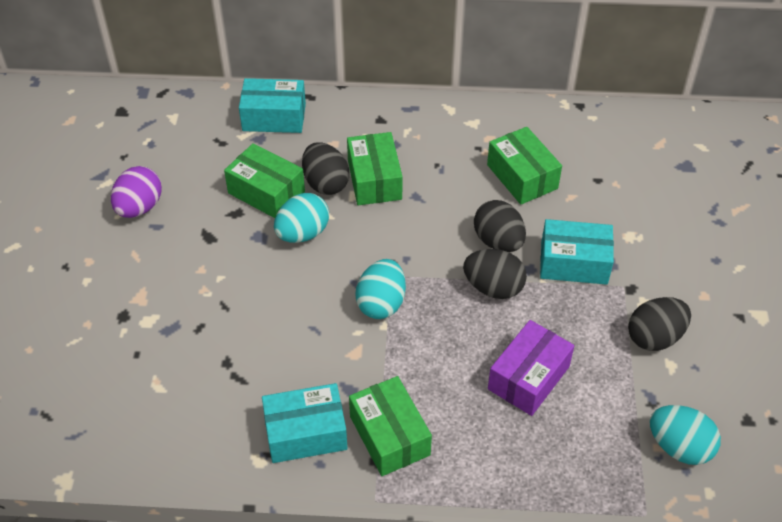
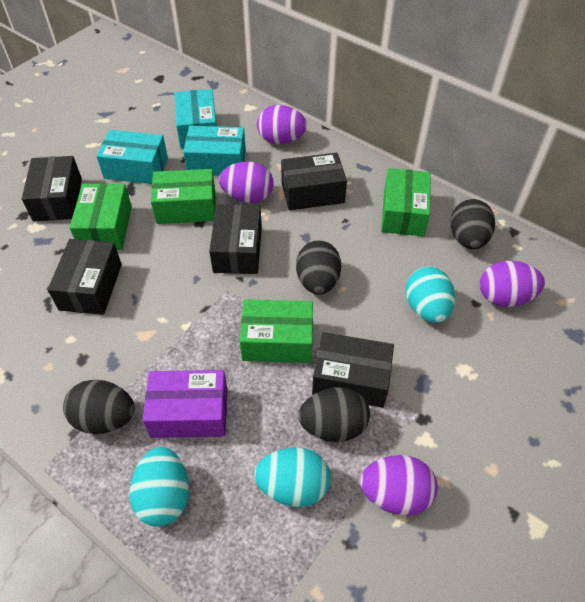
black box: none = 0 -> [22,156,82,221] [48,239,122,315] [209,204,262,274] [281,153,347,210] [312,332,394,408] = 5
purple egg: [111,166,162,218] = 1 -> [219,161,274,203] [257,105,307,144] [360,455,438,515] [480,261,545,307] = 4

